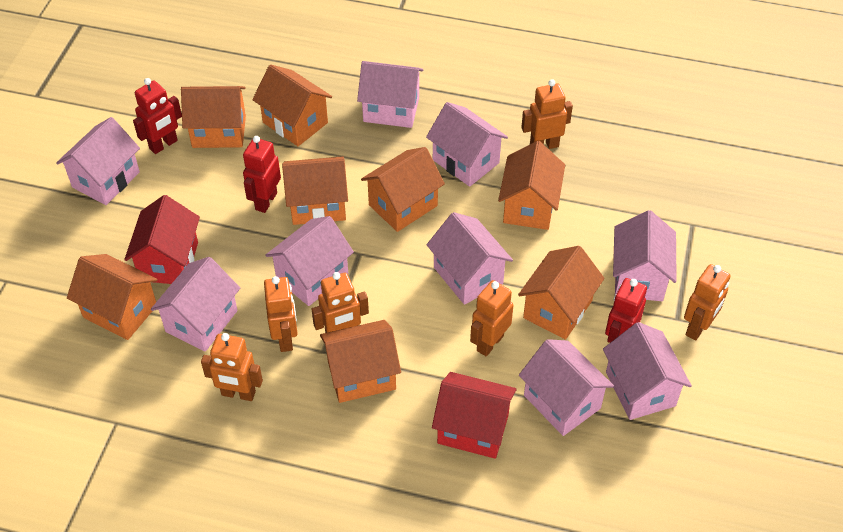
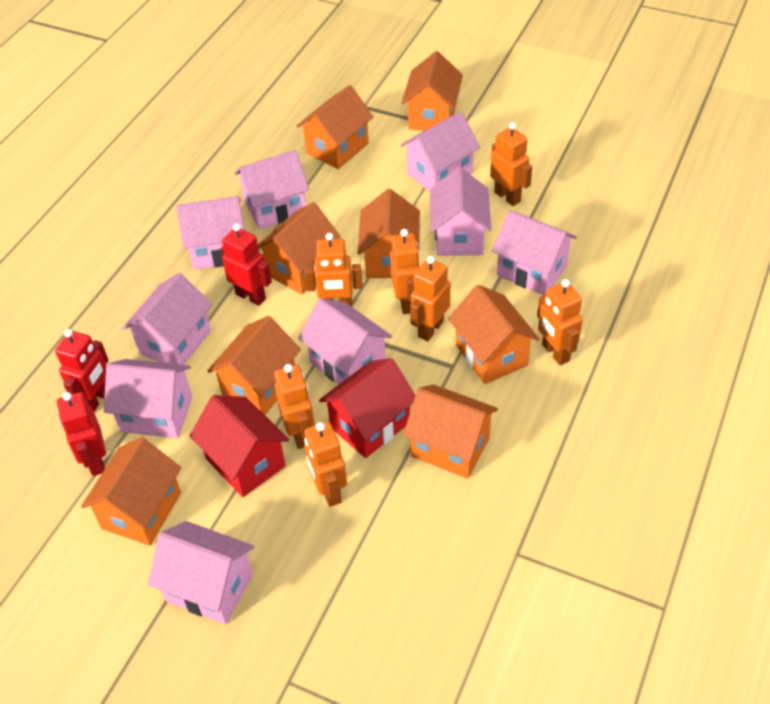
orange robot: [201,333,263,401] [264,276,298,352] [312,272,369,333] [470,280,514,356] [521,79,573,149] [684,264,730,341] = 6 -> [274,364,315,449] [304,421,347,507] [305,233,362,307] [390,229,420,314] [410,256,451,341] [490,122,532,206] [537,279,583,365] = 7

